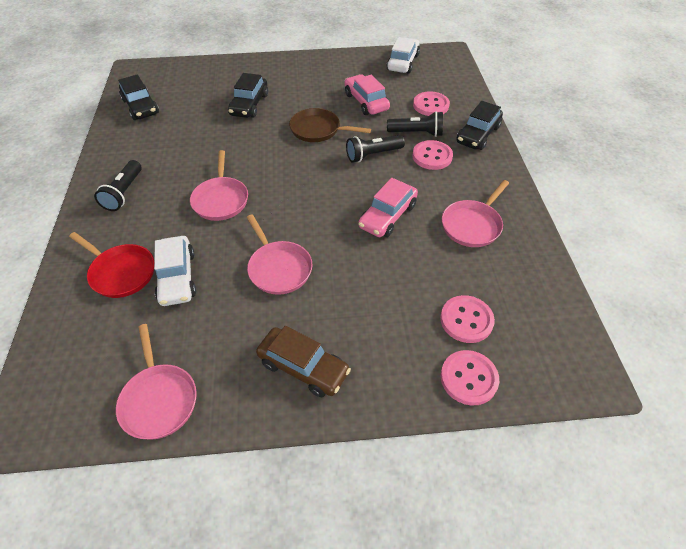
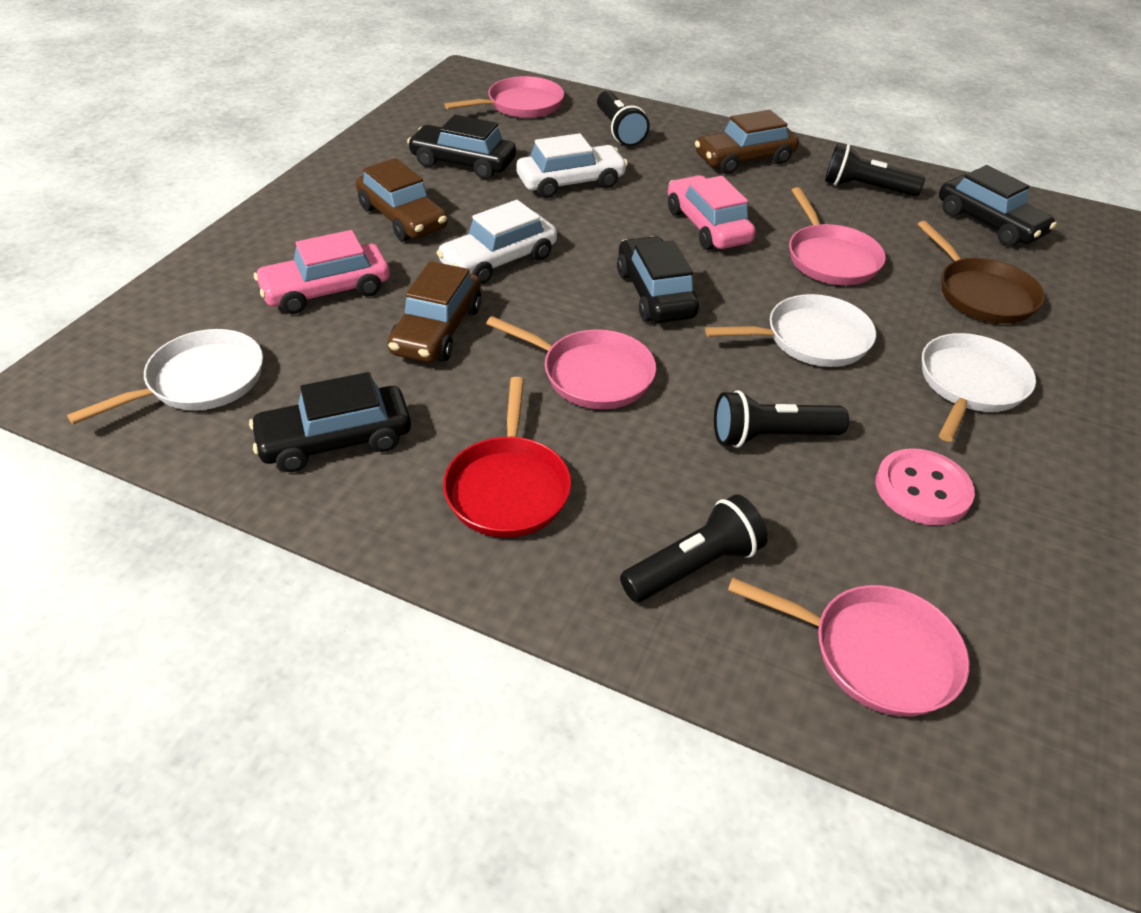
black car: [118,74,159,120] [228,73,268,118] [456,101,503,150] = 3 -> [249,372,411,472] [407,115,516,179] [617,236,699,323] [939,165,1057,246] = 4
black flashlight: [94,160,142,211] [346,135,405,163] [387,111,443,137] = 3 -> [597,91,650,147] [620,494,768,603] [714,390,849,448] [825,143,925,196] = 4
brown car: [256,326,351,398] = 1 -> [356,158,448,241] [388,261,482,363] [695,110,799,174] = 3
pink button: [412,140,453,170] [413,91,450,116] [440,295,495,343] [441,350,499,405] = 4 -> [875,448,975,525] = 1
white pan: none = 0 -> [67,329,263,424] [705,294,876,367] [922,333,1036,442] = 3

